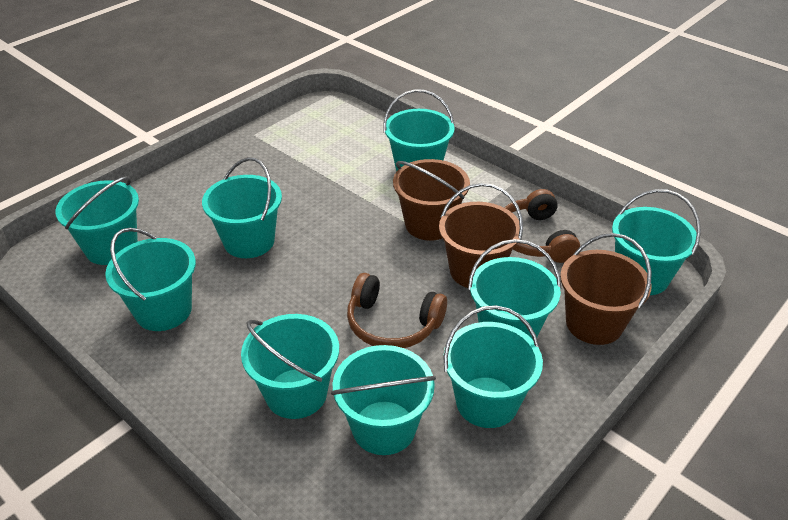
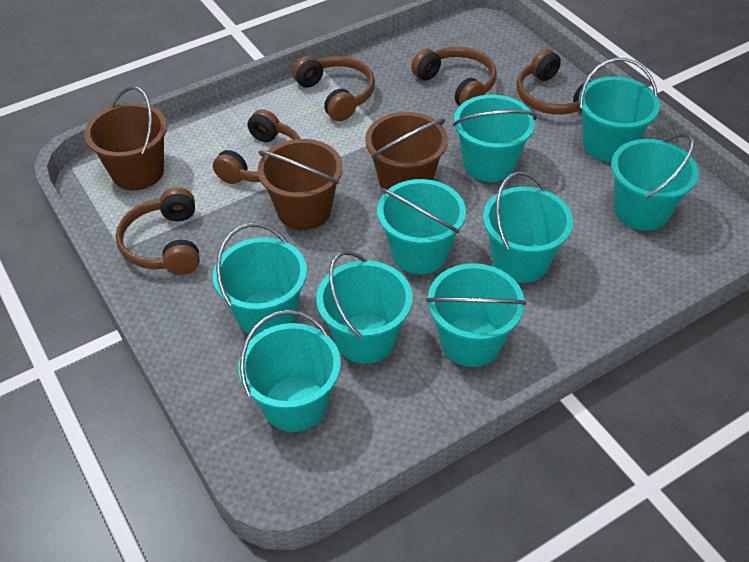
brown headphones: [347,273,447,348] [504,189,580,263] = 2 -> [116,187,200,275] [213,109,300,184] [292,56,375,121] [411,47,497,106] [517,49,591,115] = 5

